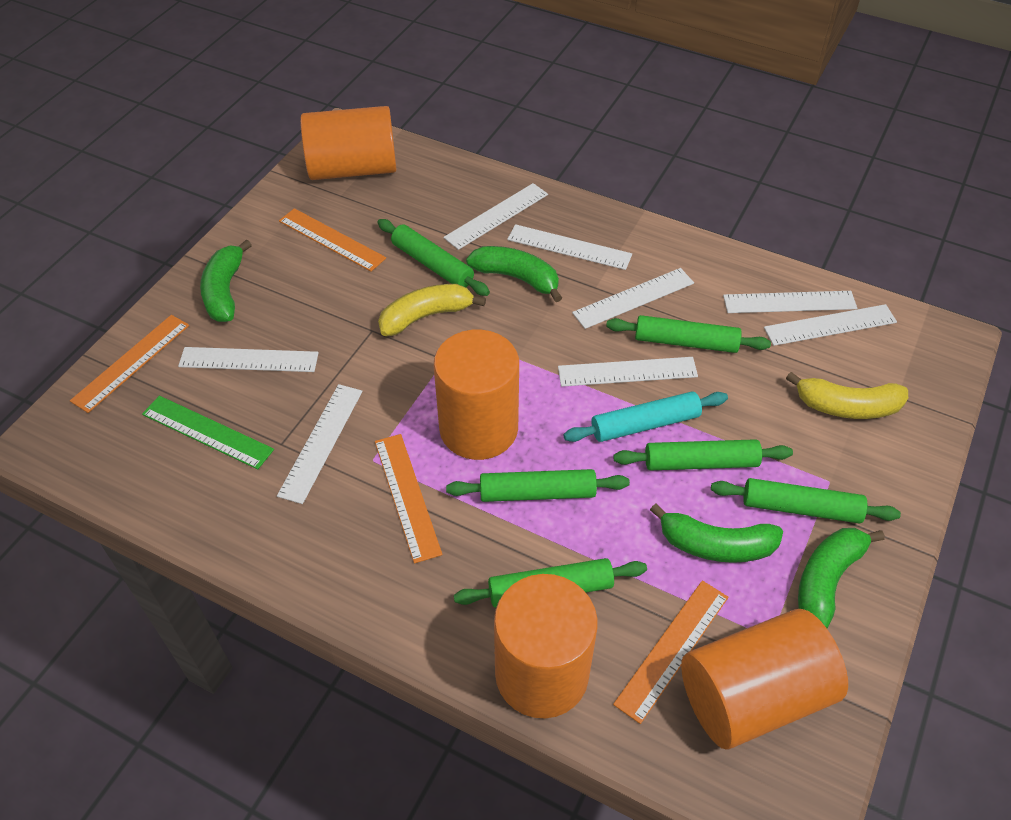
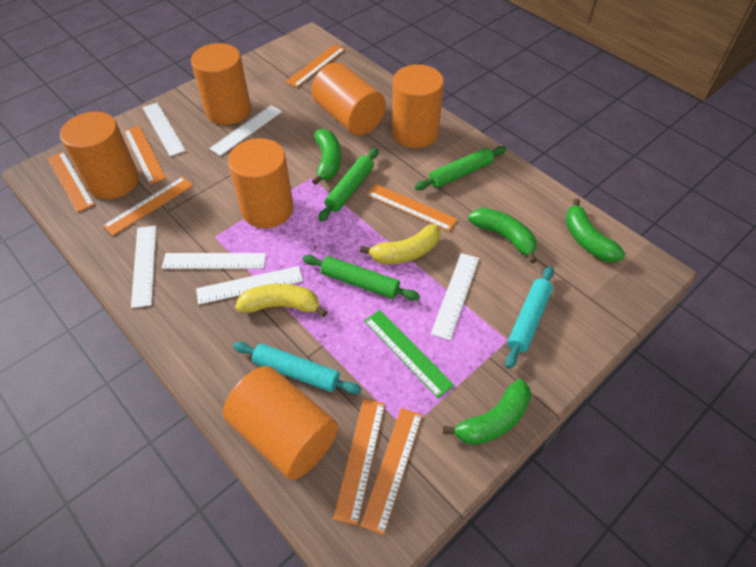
green rolling pin: [377,219,490,296] [446,469,630,502] [454,558,647,608] [606,315,771,353] [613,439,793,471] [711,478,901,524] = 6 -> [303,255,420,301] [318,148,379,221] [415,146,506,190] = 3
orange cylinder: [300,106,397,180] [434,330,519,460] [494,574,598,718] [681,609,848,749] = 4 -> [60,112,139,199] [191,43,251,125] [223,366,338,480] [228,138,294,228] [311,62,386,136] [392,65,444,148] = 6
orange ruler: [70,315,189,413] [279,208,386,272] [375,434,442,564] [613,580,728,724] = 4 -> [47,152,95,212] [103,177,193,236] [124,126,166,184] [286,44,345,87] [333,399,385,525] [360,408,422,535] [366,184,458,231] = 7
turquoise rolling pin: [563,391,728,442] = 1 -> [233,342,361,394] [505,266,554,369] = 2
white ruler: [178,347,319,372] [277,384,362,504] [444,183,548,250] [507,224,632,270] [558,357,698,387] [572,268,694,329] [723,291,857,313] [764,304,897,346] = 8 -> [131,226,156,308] [143,102,186,157] [162,253,266,269] [196,266,303,305] [209,105,282,156] [431,253,479,340] = 6

